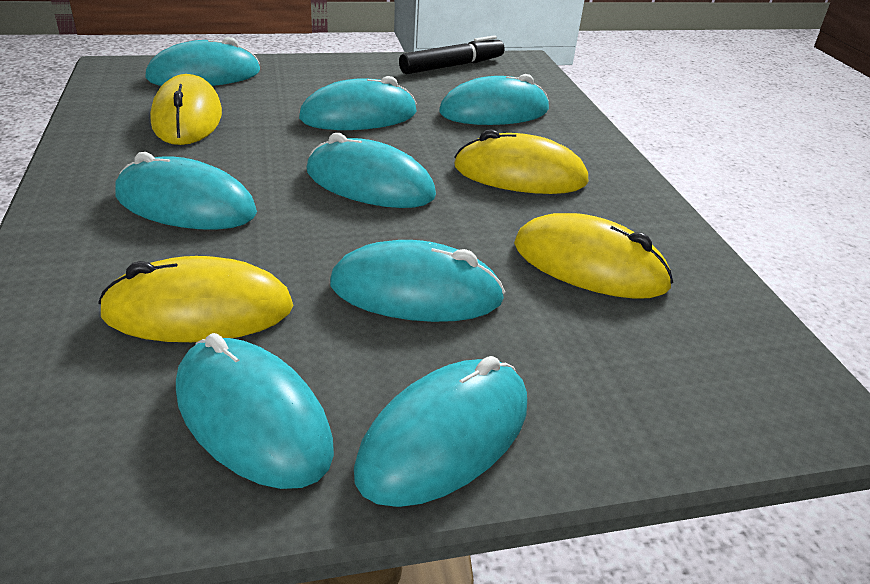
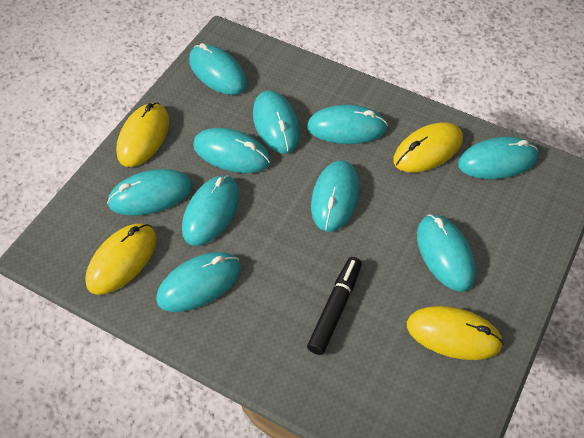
turquoise mouse: [115,152,257,230] [145,37,260,86] [176,333,334,489] [299,76,417,130] [306,133,436,208] [330,240,505,322] [354,356,527,507] [439,74,549,125] = 8 -> [107,169,192,216] [156,252,241,312] [182,175,240,246] [189,43,247,95] [193,128,271,173] [253,90,300,154] [307,105,388,144] [311,160,359,232] [417,214,476,292] [458,137,538,179] = 10

